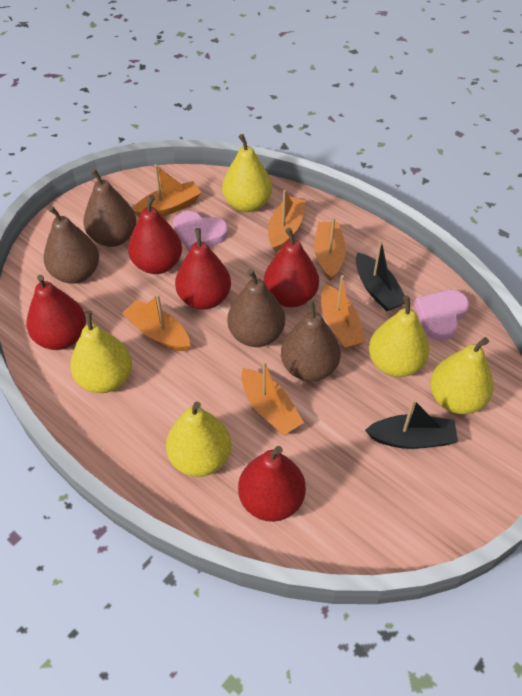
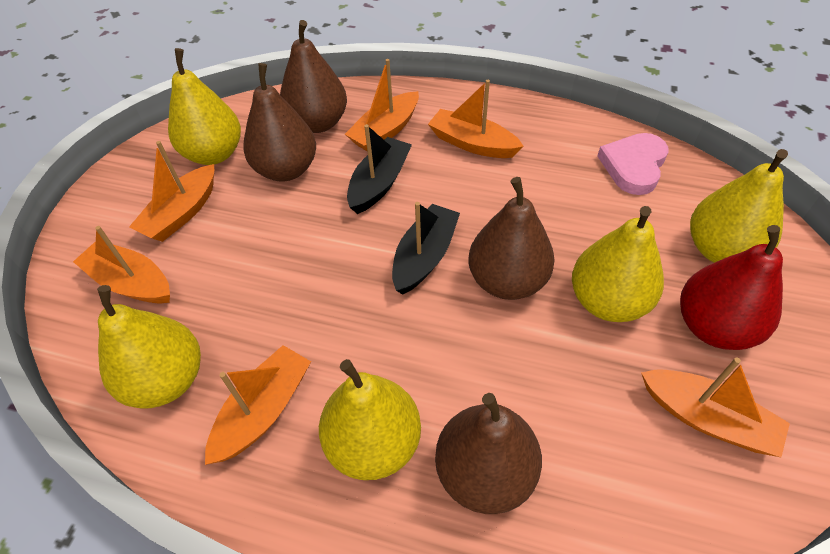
pink heart: [173,211,228,251] [414,290,469,341] = 2 -> [597,133,669,195] = 1
red pear: [26,275,86,350] [128,195,182,274] [175,228,231,310] [238,446,306,522] [264,228,319,308] = 5 -> [680,225,783,350] = 1

